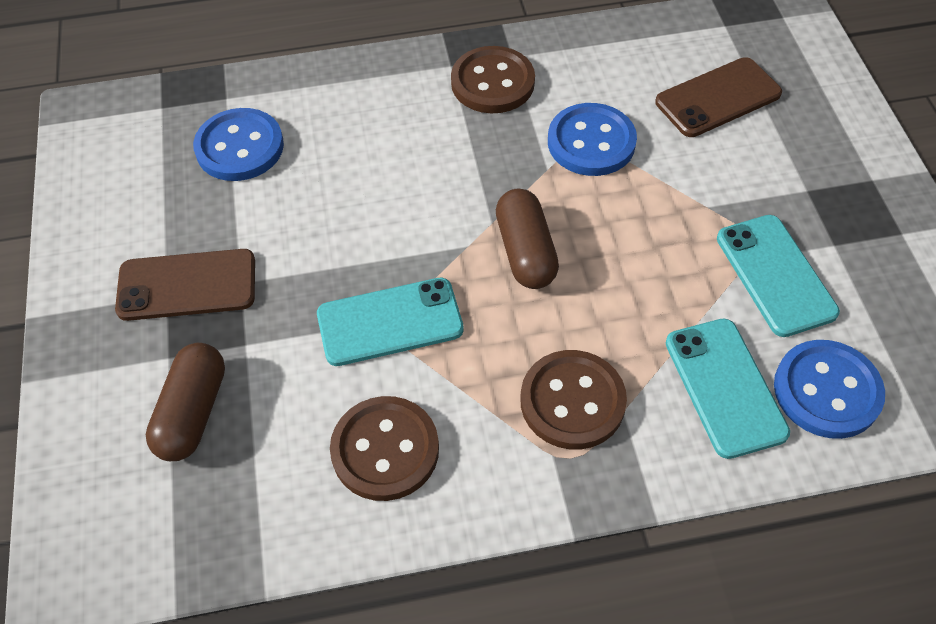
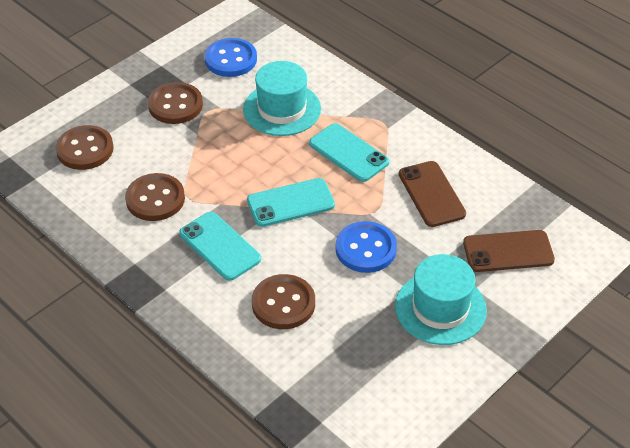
blue button: [193,108,284,181] [548,103,637,176] [774,340,885,439] = 3 -> [205,38,257,77] [335,221,397,273] = 2
brown button: [330,396,439,501] [451,46,535,113] [520,350,627,450] = 3 -> [56,125,114,170] [125,173,185,221] [148,82,203,124] [252,274,315,329] = 4
brown capsule: [146,343,225,461] [496,189,559,289] = 2 -> none = 0
turquoise hat: none = 0 -> [243,61,321,136] [395,254,487,345] = 2

